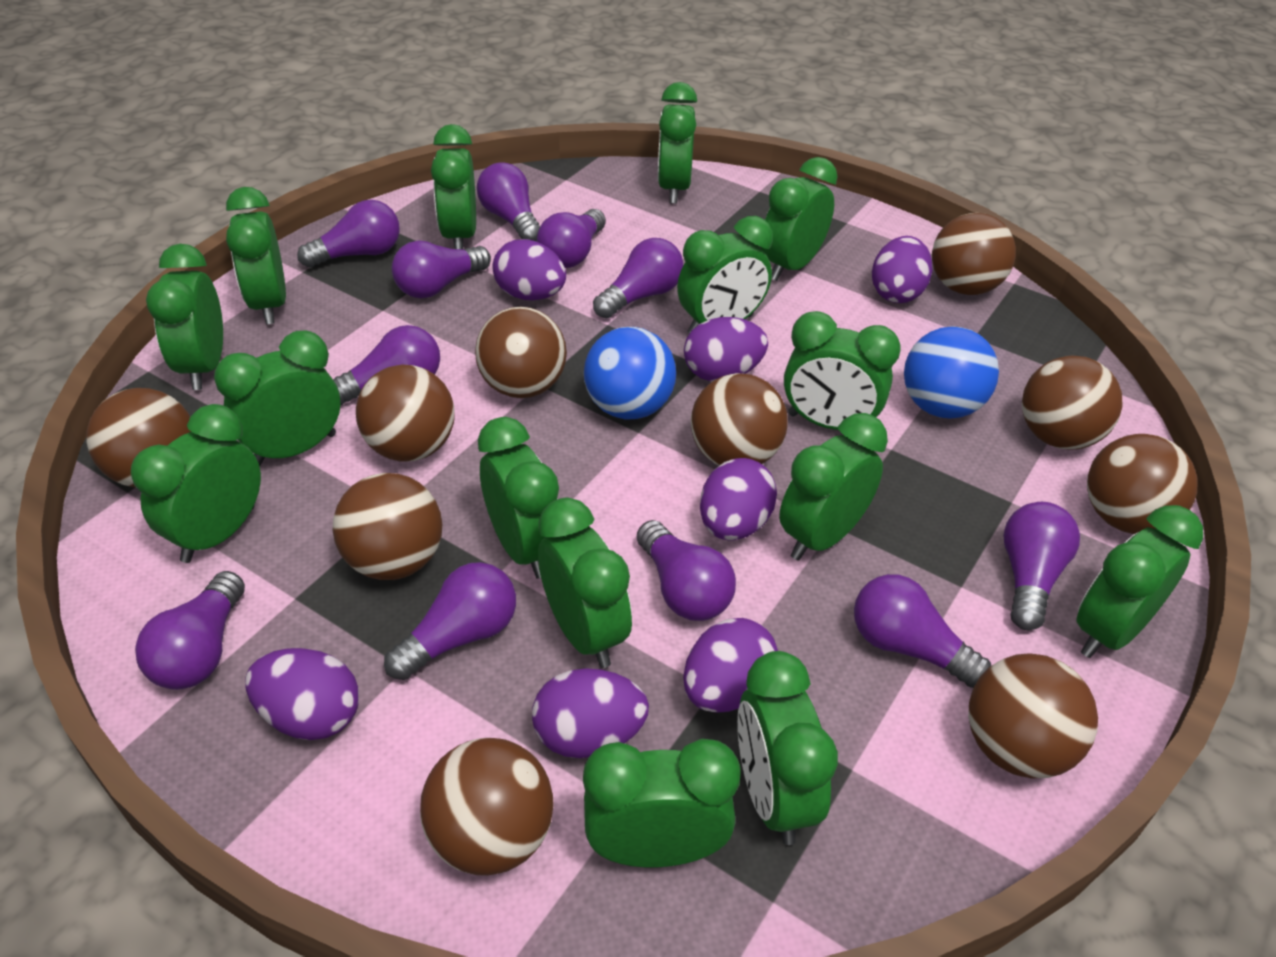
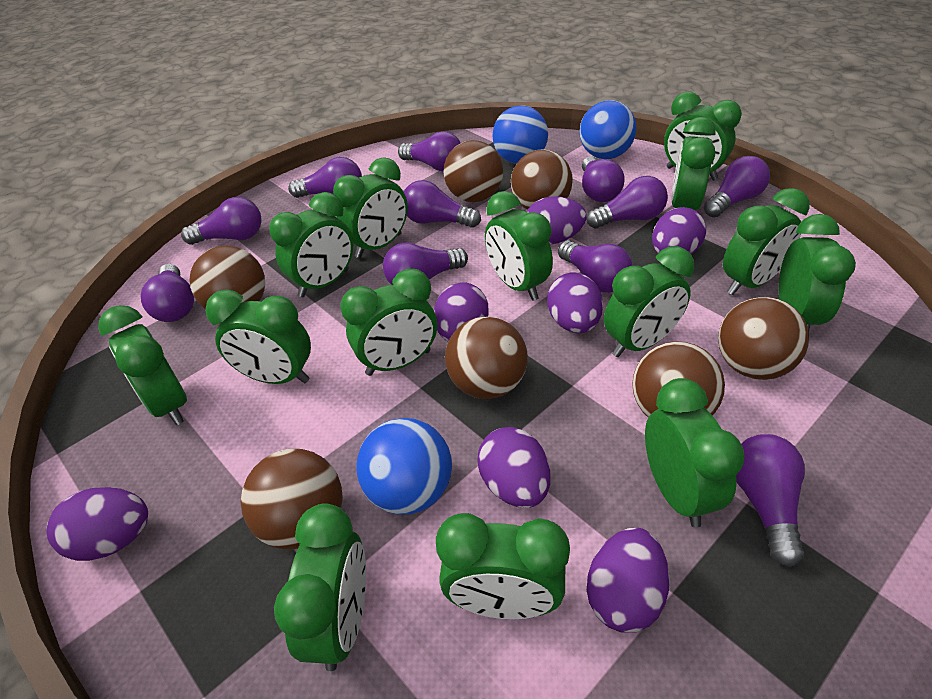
blue ball: [584,327,676,419] [904,326,999,419] = 2 -> [356,418,452,515] [492,105,548,164] [579,100,637,159] = 3
brown ball: [86,388,191,488] [333,473,442,580] [356,365,455,461] [420,738,554,876] [475,307,567,398] [691,373,788,466] [932,213,1016,295] [968,653,1098,778] [1022,356,1122,450] [1087,434,1198,534] = 10 -> [189,246,265,309] [241,449,343,550] [444,140,503,202] [445,317,528,399] [511,149,573,210] [632,341,725,417] [718,297,809,380] = 7
green clock: [131,404,261,563] [146,244,223,390] [214,331,340,466] [226,187,286,324] [431,124,476,249] [478,417,559,579] [538,498,632,668] [583,739,741,867] [658,82,697,204] [677,216,773,334] [737,651,838,845] [761,157,837,281] [779,413,888,560] [784,311,901,430] [1076,505,1203,658] = 15 -> [98,305,187,425] [205,289,311,384] [269,192,353,297] [274,503,366,671] [333,157,408,258] [340,269,437,376] [436,513,570,619] [485,191,553,301] [604,246,694,357] [645,378,745,528] [664,91,742,181] [671,117,715,210] [723,188,809,295] [779,214,856,332] = 14

